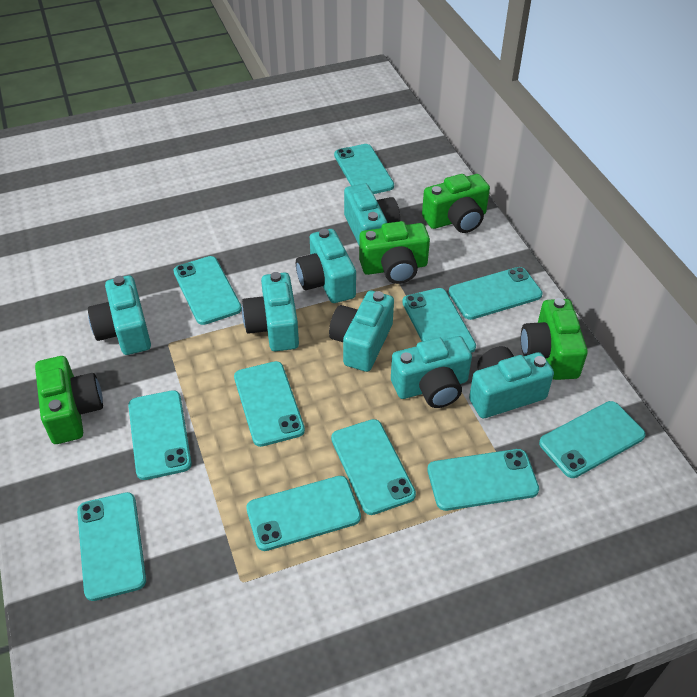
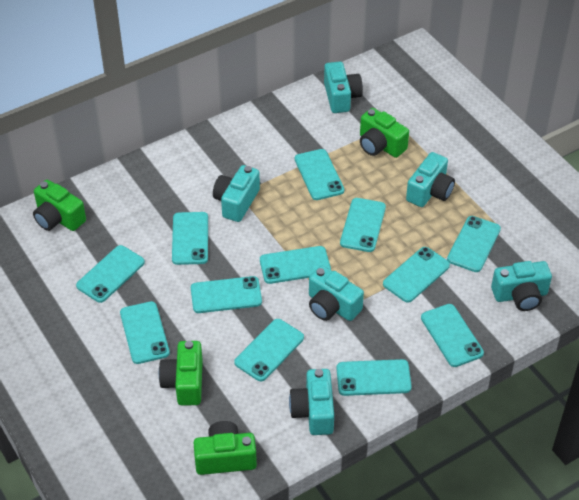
turquoise camera: [88,275,151,355] [242,272,299,351] [296,229,356,303] [329,291,394,372] [344,183,400,245] [391,336,472,408] [469,346,554,418] = 7 -> [213,165,260,222] [289,369,334,435] [309,265,364,321] [324,62,363,113] [406,152,455,207] [491,261,552,311] = 6
turquoise phone: [77,492,146,601] [128,390,192,480] [173,256,242,325] [234,361,305,447] [246,476,361,551] [331,419,416,515] [334,144,394,194] [402,288,476,353] [427,449,539,511] [449,267,543,320] [539,401,646,478] = 11 -> [76,245,145,303] [120,301,170,364] [172,212,208,265] [191,276,262,313] [234,319,304,381] [260,246,331,284] [295,149,344,200] [337,359,412,396] [340,198,386,252] [383,247,450,303] [421,304,484,367] [447,216,501,272] = 12

